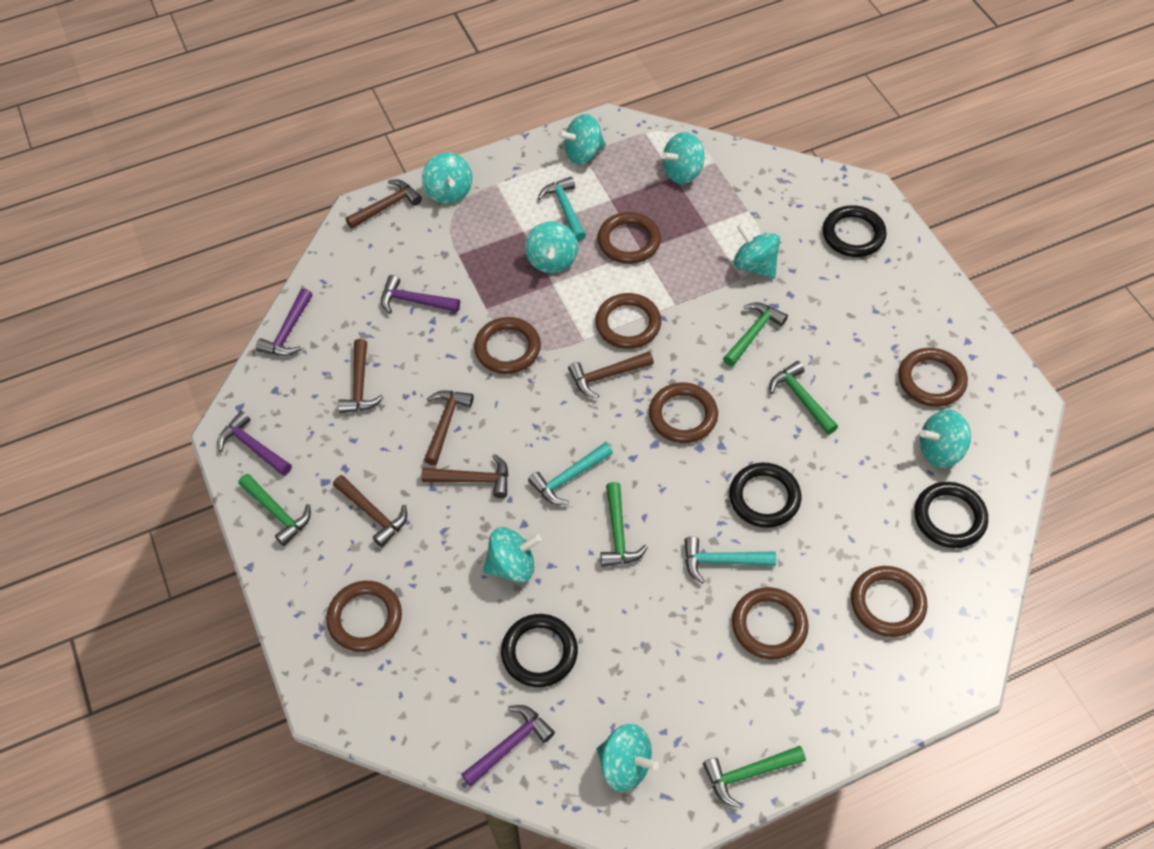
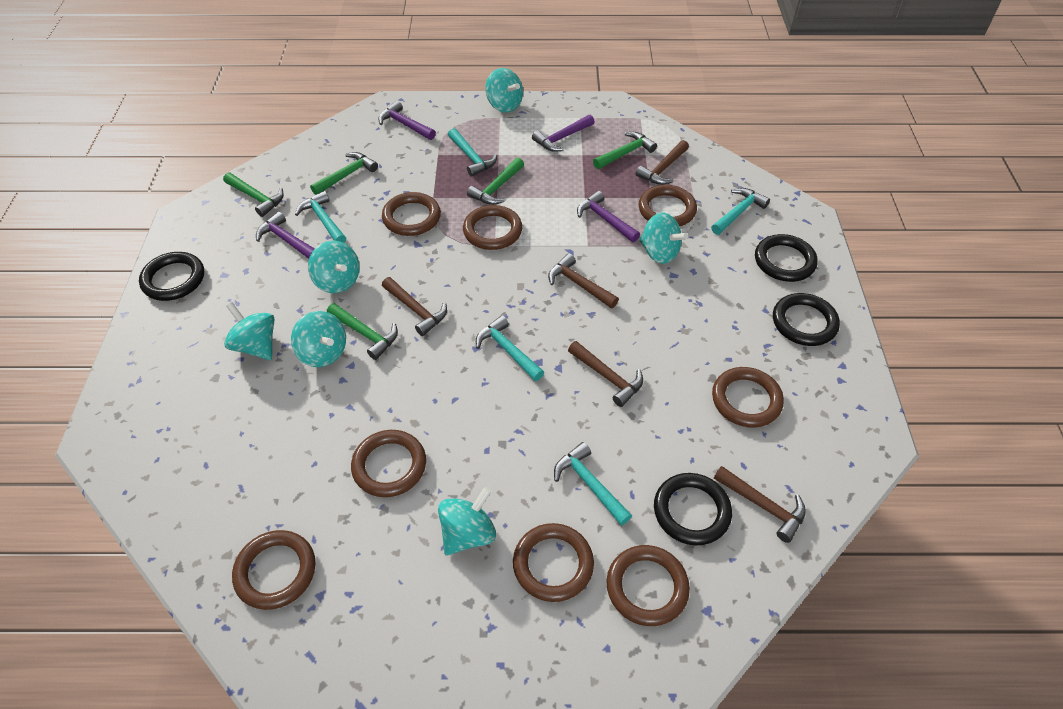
brown hammer: [333,475,407,547] [338,339,384,413] [346,180,422,229] [421,454,508,498] [424,390,474,465] [568,351,654,398] = 6 -> [382,277,447,336] [548,253,619,308] [568,341,643,407] [636,140,689,185] [714,466,806,543] = 5
turquoise hammer: [528,442,613,505] [538,176,586,241] [684,536,776,584] = 3 -> [295,191,346,243] [448,128,497,177] [476,315,544,381] [554,442,632,526] [711,188,770,235] = 5
turquoise spinning top: [422,153,472,204] [483,527,542,583] [525,221,578,273] [558,114,606,164] [596,724,659,792] [662,132,704,184] [733,223,780,279] [920,410,971,468] = 8 -> [224,302,274,360] [291,311,346,367] [308,241,360,293] [438,487,496,555] [485,68,523,113] [639,212,688,264] = 6

